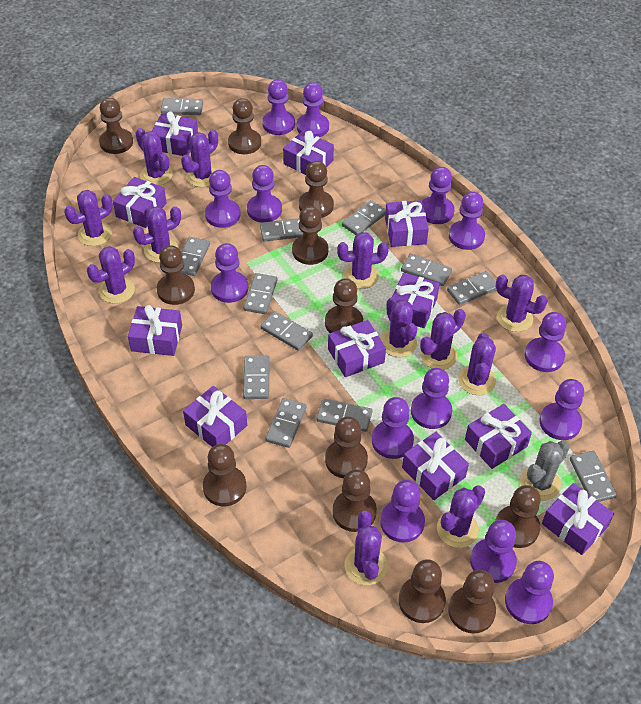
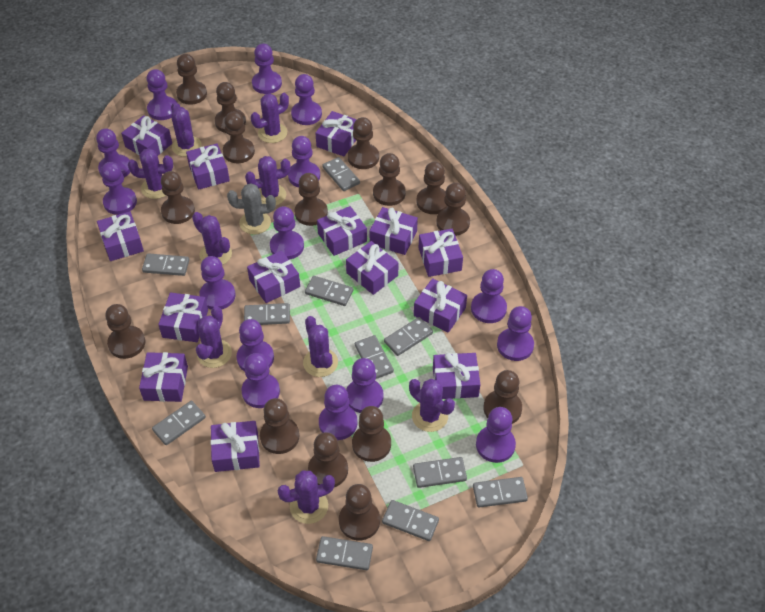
brown pawn: [99,98,133,154] [157,245,195,305] [203,444,246,506] [228,98,261,154] [292,206,328,265] [299,161,334,218] [325,278,363,333] [325,417,368,478] [332,469,377,532] [398,559,446,623] [448,570,496,634] [495,485,541,548] = 12 -> [105,304,145,359] [161,171,195,224] [176,54,207,105] [215,82,246,133] [223,112,255,163] [260,398,299,454] [294,173,328,226] [308,432,348,487] [339,484,380,540] [348,117,379,169] [352,406,391,462] [373,153,406,206] [416,162,448,214] [436,183,470,236] [484,370,522,424] = 15
grey domino: [161,98,203,115] [181,237,210,276] [243,273,277,314] [243,356,270,399] [260,218,303,242] [260,311,313,351] [266,398,306,448] [317,399,372,432] [342,200,386,235] [401,253,452,286] [447,271,497,305] [570,451,617,502] = 12 -> [142,253,189,276] [152,401,206,445] [244,303,290,325] [305,276,354,306] [316,536,373,570] [322,157,360,191] [355,335,394,379] [382,500,439,541] [384,317,433,356] [413,457,467,488] [473,477,528,507] = 11
purple cactus: [64,190,113,246] [87,246,135,304] [133,206,181,263] [135,128,173,186] [181,129,218,187] [337,232,389,289] [345,511,388,585] [381,297,417,357] [420,309,466,370] [437,486,485,548] [458,333,496,395] [496,275,548,332] = 12 -> [128,148,173,199] [171,102,202,157] [192,212,232,265] [196,306,232,368] [245,156,291,206] [251,93,289,143] [277,470,335,524] [303,316,338,377] [409,379,455,432] = 9
purple gift: [113,177,167,228] [128,305,182,356] [152,112,198,156] [183,386,247,447] [283,130,334,175] [328,320,386,377] [385,200,429,247] [392,273,440,328] [402,432,469,500] [465,404,532,469] [542,483,614,555] = 11 -> [97,211,144,261] [121,115,172,156] [139,352,188,402] [158,292,208,342] [186,143,230,190] [211,421,260,472] [247,251,300,303] [315,111,357,156] [317,206,367,256] [346,241,399,295] [370,207,418,255] [414,278,467,333] [419,229,463,277] [433,353,480,399] = 14
purple pawn: [205,170,241,228] [211,243,248,303] [247,165,282,223] [262,79,295,135] [297,82,329,137] [372,397,414,459] [380,480,425,543] [411,368,452,429] [422,167,455,224] [449,192,485,250] [470,520,517,583] [505,561,554,624] [525,312,566,372] [540,379,584,440] = 14 -> [96,128,130,178] [101,162,137,215] [147,69,177,120] [199,256,235,310] [237,319,274,372] [241,353,280,408] [252,44,282,94] [270,206,304,260] [288,136,320,187] [291,74,322,125] [319,385,357,440] [346,358,384,413] [471,269,507,323] [476,407,516,463] [497,306,534,361] = 15

